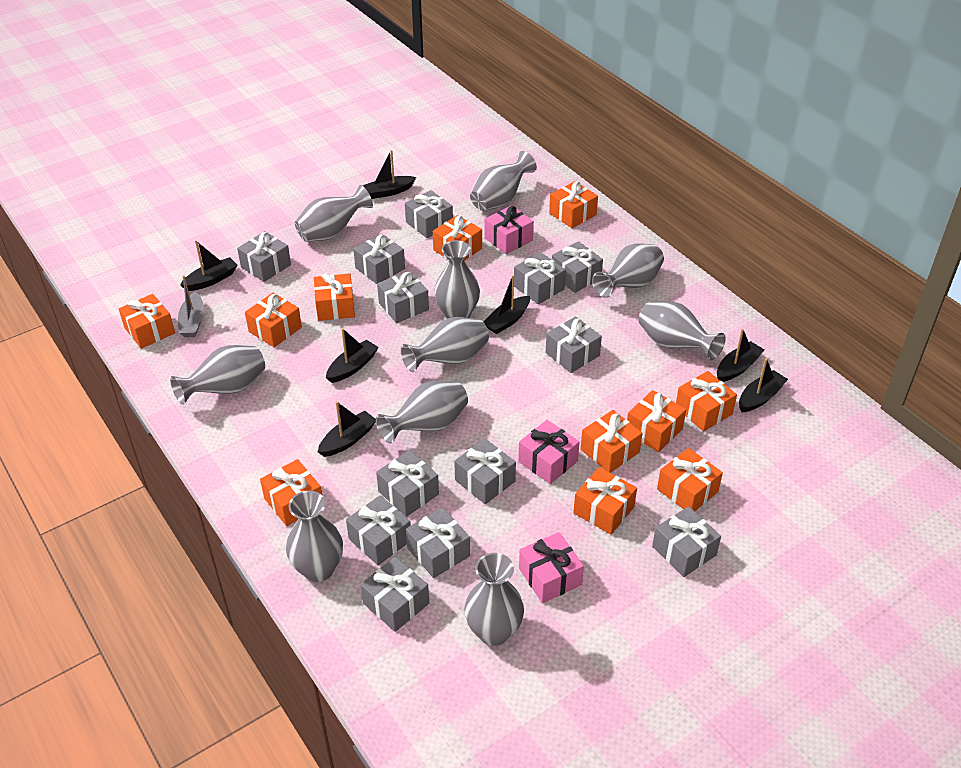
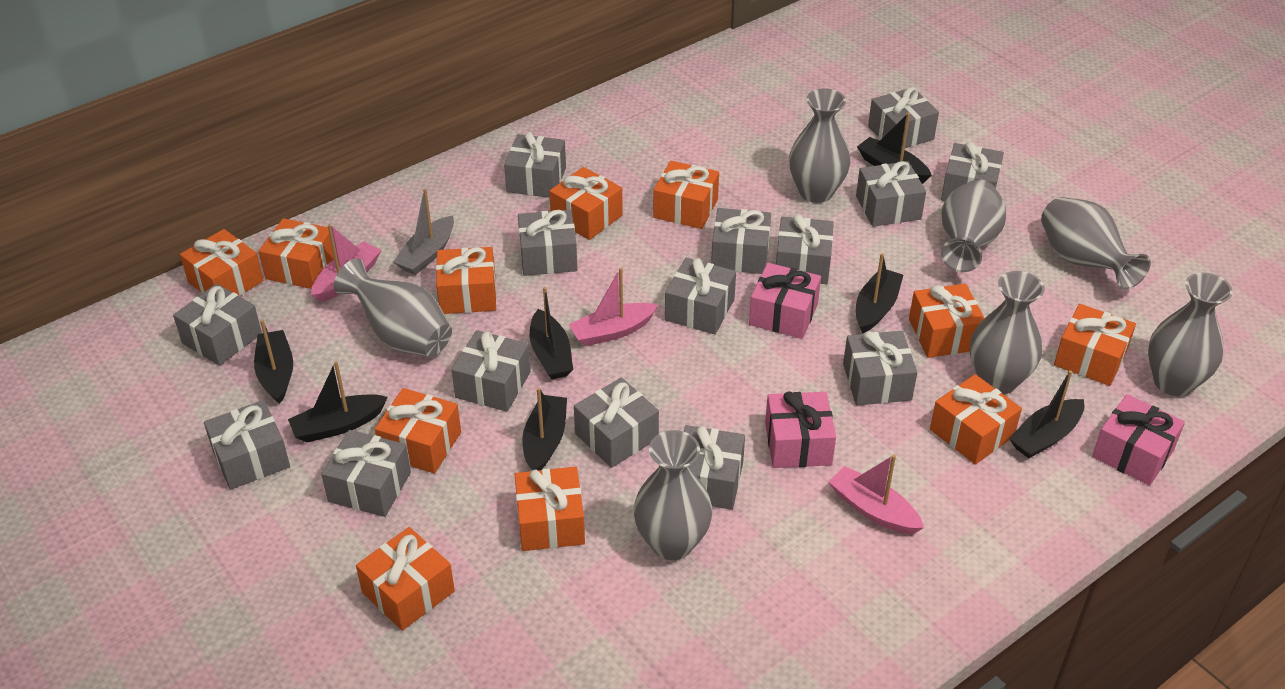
grey gift: [237,231,291,282] [346,495,411,565] [353,233,405,284] [360,557,429,632] [376,450,439,517] [377,271,429,323] [405,190,453,238] [406,507,470,578] [454,439,516,504] [514,252,566,304] [546,316,602,373] [552,241,603,293] [652,506,721,577] = 13 -> [173,284,262,366] [204,400,290,490] [321,430,411,517] [452,330,531,412] [504,132,566,198] [518,210,578,276] [574,378,659,468] [665,258,736,334] [684,425,745,510] [711,208,771,274] [776,215,834,284] [843,331,917,405] [856,161,926,227] [868,87,939,149] [941,142,1004,201] = 15
grey vase: [170,345,265,405] [286,491,343,582] [295,185,373,242] [376,381,468,444] [401,317,489,372] [434,240,480,319] [464,553,524,646] [470,151,537,211] [592,244,664,298] [638,301,726,360] = 10 -> [333,258,452,357] [634,430,713,560] [789,88,851,203] [941,179,1006,272] [970,271,1045,395] [1041,197,1151,290] [1148,272,1233,396] = 7
pink boat: none = 0 -> [311,224,381,302] [568,268,658,346] [829,455,924,534] = 3

